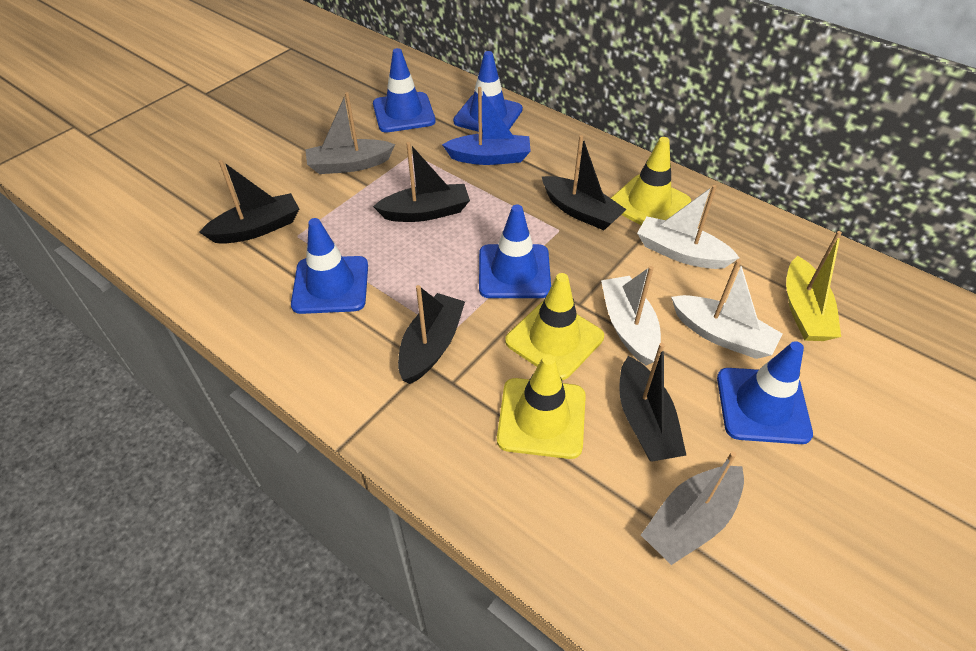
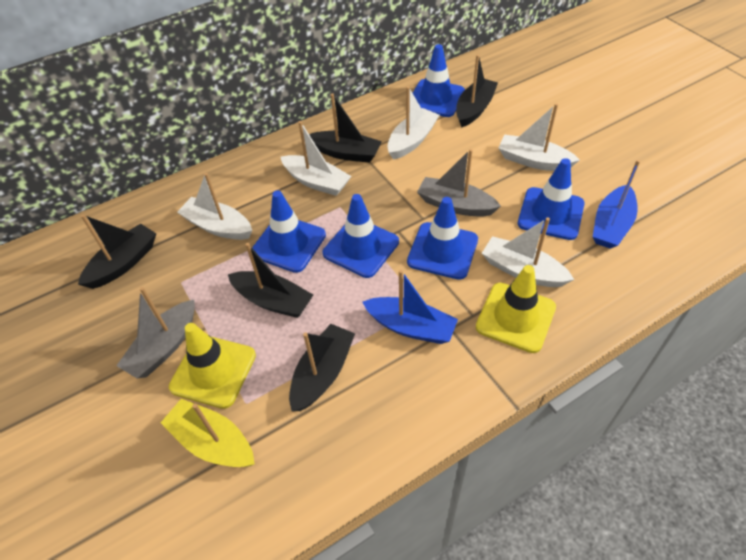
blue boat: [442,87,531,165] = 1 -> [362,270,458,344] [593,160,640,249] = 2
white boat: [601,266,661,365] [637,185,740,269] [671,259,782,359] = 3 -> [177,173,252,240] [281,121,351,196] [388,86,439,160] [482,217,574,287] [498,103,580,171] = 5
yellow traffic cone: [497,354,586,459] [505,273,604,380] [611,137,691,225] = 3 -> [169,323,256,409] [476,265,556,353] = 2

